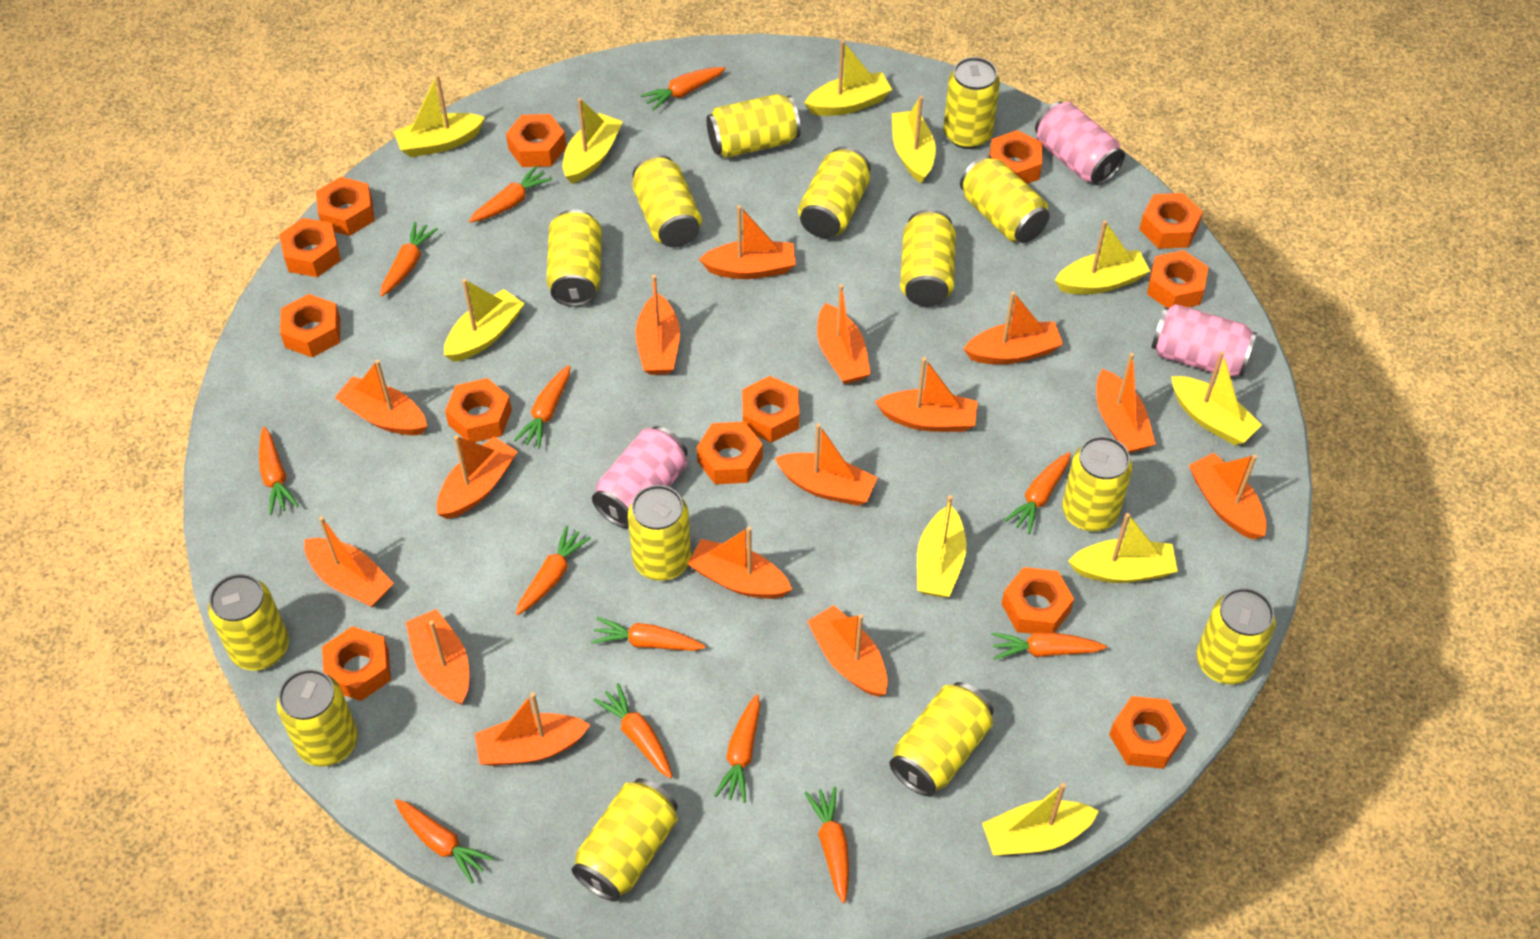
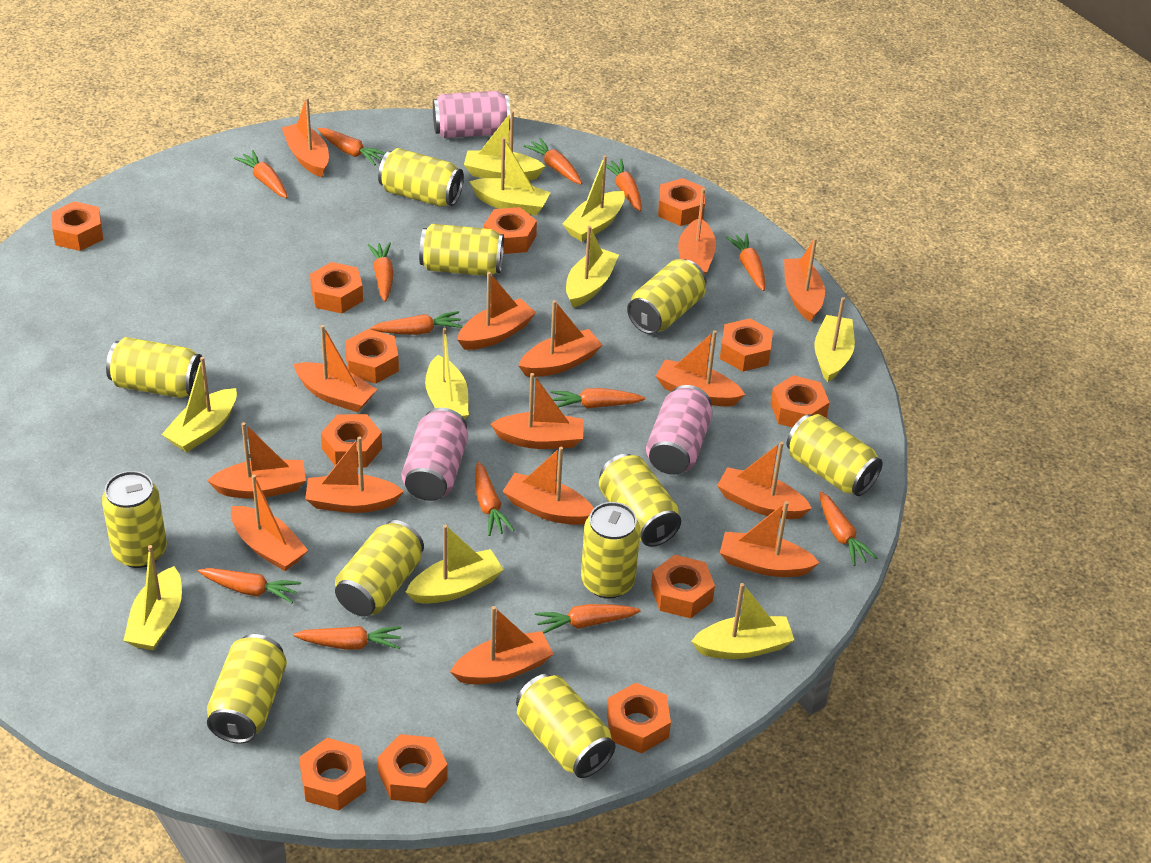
orange nut: [279,218,341,277] [280,294,340,358] [316,177,374,236] [322,626,391,701] [445,378,512,442] [506,114,566,167] [697,422,763,484] [742,376,799,443] [989,130,1042,184] [1002,567,1074,634] [1109,696,1187,769] [1139,193,1203,249] [1147,250,1208,308] = 13 -> [51,201,103,251] [299,738,366,811] [310,262,363,313] [321,414,382,468] [345,329,399,384] [378,734,448,803] [484,207,537,254] [607,683,671,753] [651,555,715,618] [658,178,705,226] [720,318,773,372] [770,375,830,428] = 12
yellow can: [208,574,289,670] [277,669,358,767] [547,209,602,307] [571,778,678,902] [628,485,691,581] [632,155,702,247] [706,94,801,158] [798,147,871,238] [890,682,993,796] [900,209,956,307] [944,57,1000,149] [960,156,1050,243] [1062,436,1132,531] [1196,588,1276,685] = 14 -> [102,471,167,568] [106,337,202,398] [207,634,287,744] [335,520,424,617] [378,148,464,207] [419,224,504,276] [516,674,616,778] [581,502,640,599] [599,454,681,547] [627,259,706,334] [787,414,883,496] = 11

